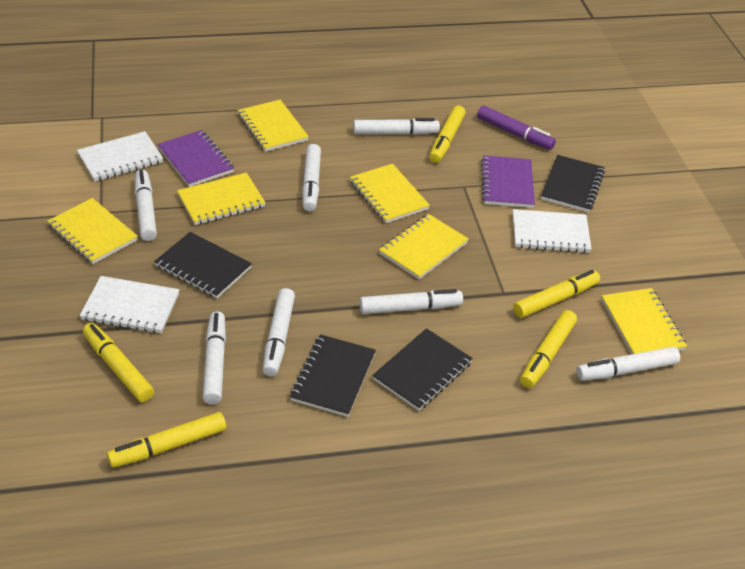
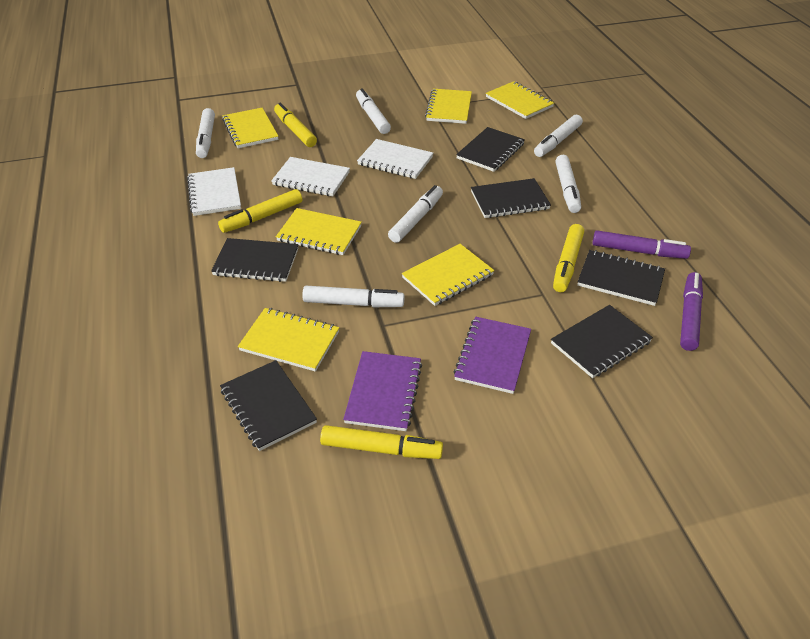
black notebook: [154,232,252,298] [290,334,376,417] [372,328,473,411] [541,155,605,212] = 4 -> [211,238,299,282] [220,360,317,451] [456,127,525,172] [471,178,551,218] [551,305,653,378] [577,250,665,306] = 6
purple marker: [477,105,556,150] = 1 -> [593,230,691,259] [680,272,703,351] = 2
white marker: [135,170,157,241] [203,311,226,404] [263,288,295,376] [302,144,321,211] [353,118,440,135] [360,289,463,314] [576,347,680,381] = 7 -> [196,108,215,158] [302,286,404,307] [356,88,391,134] [388,185,443,243] [534,115,583,157] [555,155,581,213] = 6
yellow marker: [83,323,154,402] [107,412,226,468] [429,105,466,163] [513,270,600,318] [520,310,577,388] = 5 -> [218,189,302,233] [274,103,317,147] [320,425,443,459] [553,224,584,292] = 4

